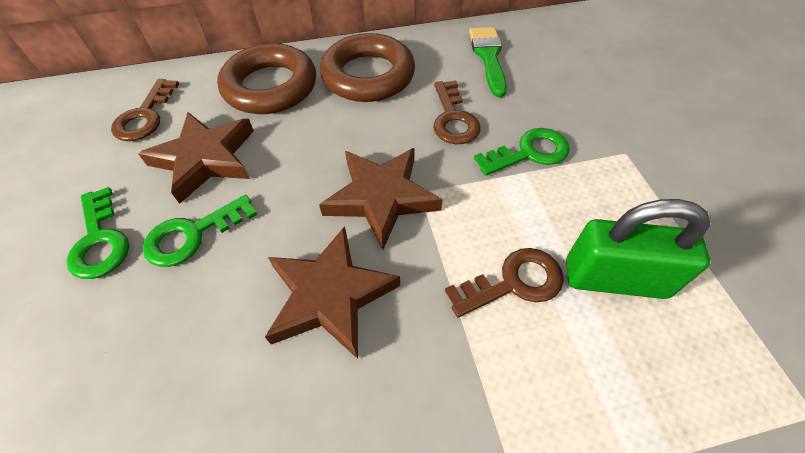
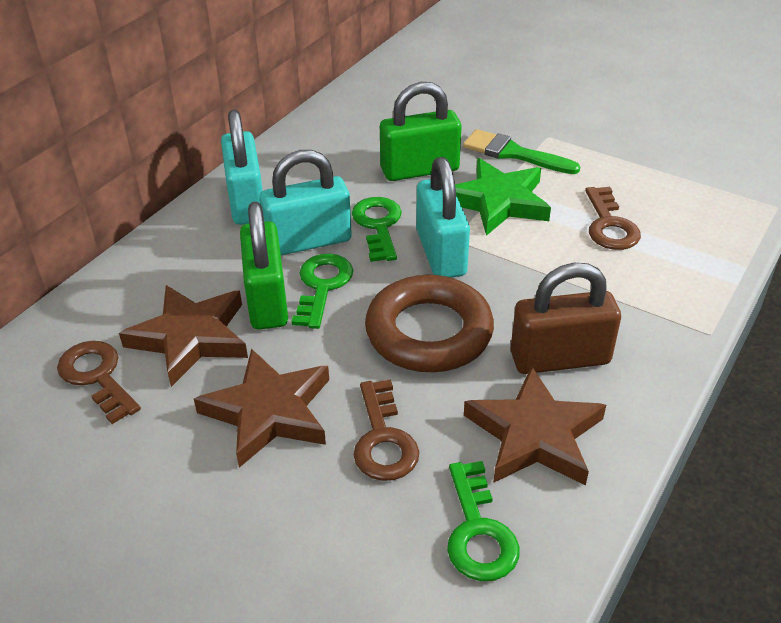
brown padlock: none = 0 -> [511,263,621,374] = 1
brown ring: [217,43,316,114] [320,33,415,102] = 2 -> [365,275,494,372] = 1
green padlock: [566,199,710,299] = 1 -> [240,202,288,330] [380,82,461,181] = 2
green star: none = 0 -> [455,158,551,236] = 1
turquoise padlock: none = 0 -> [221,110,263,225] [259,150,352,255] [416,157,470,278] = 3

